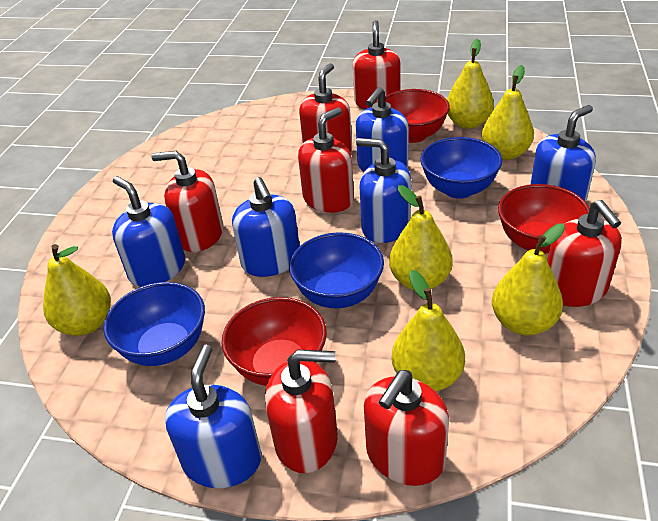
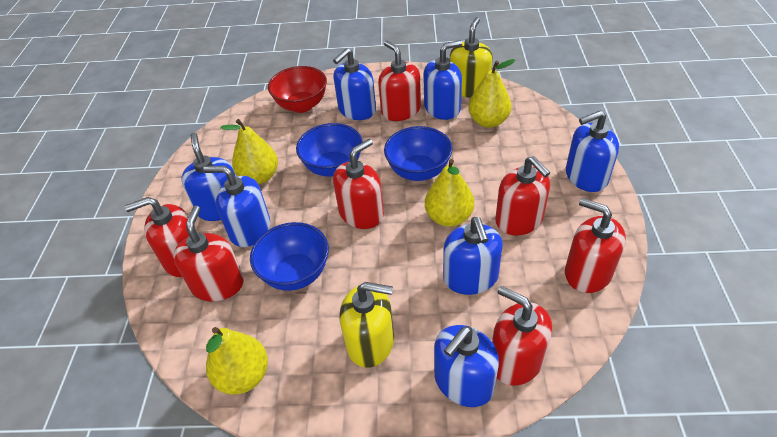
blue soap dispenser: [112,176,185,287] [165,345,262,488] [232,177,300,277] [356,87,409,172] [356,138,411,243] [530,105,596,202] = 6 -> [181,133,236,221] [203,166,270,247] [333,48,376,120] [423,40,462,120] [434,325,499,407] [443,217,503,295] [566,110,619,192] = 7
red bowl: [222,297,327,386] [385,89,450,143] [498,184,589,254] = 3 -> [268,66,327,113] = 1
yellow pear: [43,244,111,336] [389,185,453,290] [392,270,465,392] [447,39,494,129] [482,65,534,160] [492,224,565,335] = 6 -> [206,327,268,395] [220,119,278,184] [425,159,474,227] [468,59,515,128] = 4
yellow soap dispenser: none = 0 -> [339,282,394,368] [450,17,493,98] = 2

